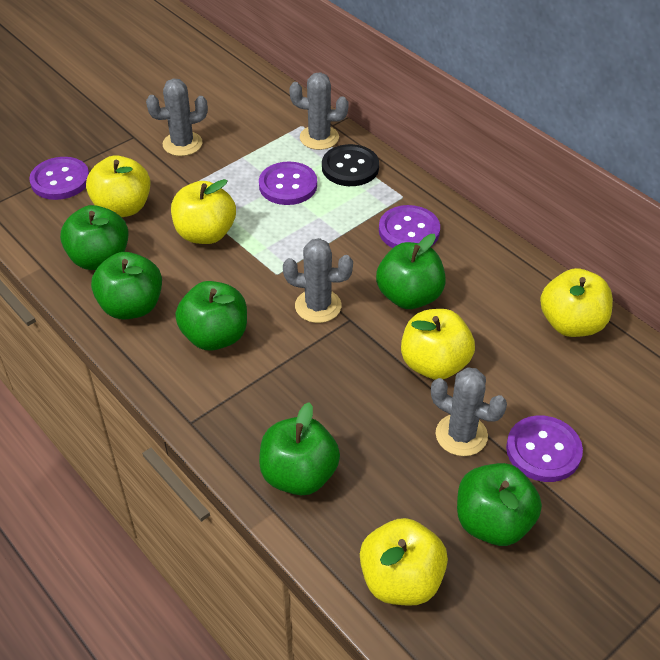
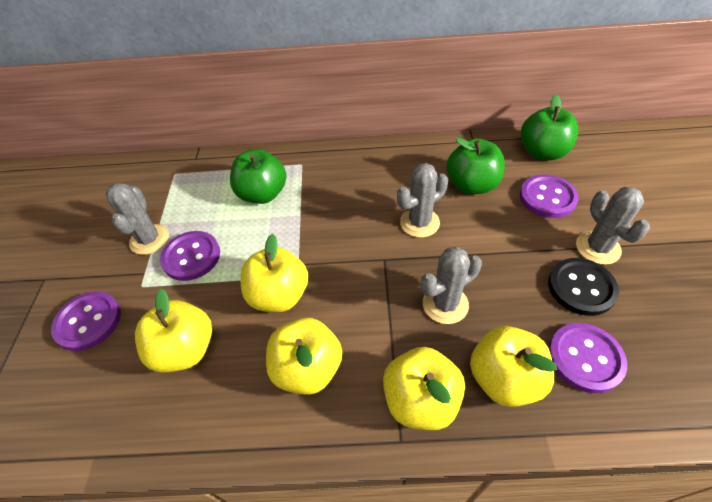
green apple: [60,205,129,270] [91,252,162,320] [175,281,247,351] [259,402,340,495] [376,234,446,309] [457,463,542,546] = 6 -> [230,149,286,204] [447,137,505,194] [521,94,579,160] = 3

